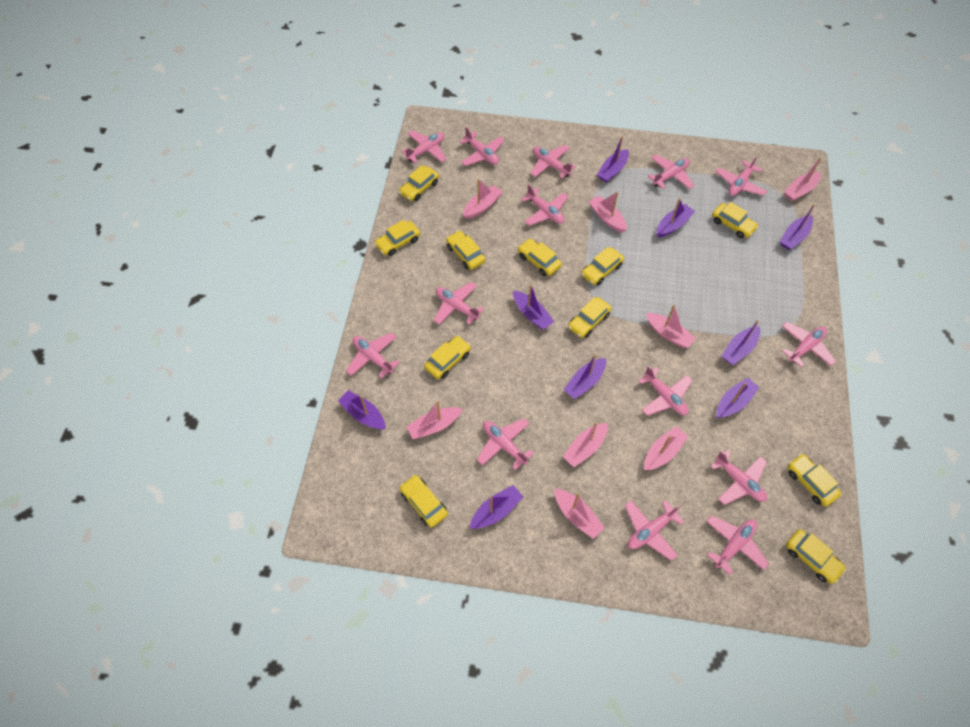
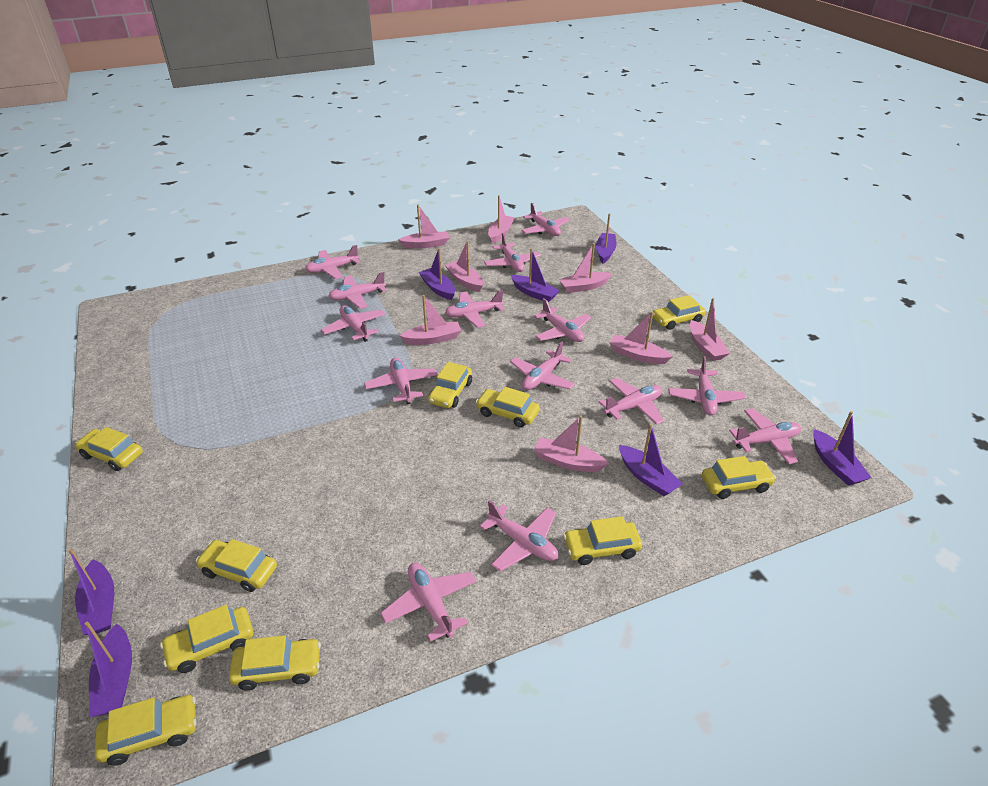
purple boat: [338,390,386,430] [470,485,523,529] [513,284,555,330] [563,354,606,399] [597,136,629,183] [657,198,695,237] [716,377,760,418] [721,320,760,365] [780,204,815,250] = 9 -> [69,549,114,635] [84,621,132,717] [419,248,455,300] [511,248,560,302] [596,213,617,264] [619,424,683,496] [813,411,871,486] = 7
yellow car: [374,220,420,256] [399,165,439,201] [400,475,448,528] [424,336,471,379] [446,231,485,270] [518,239,562,276] [568,297,612,338] [581,247,624,285] [712,202,759,238] [786,529,846,584] [788,454,841,507] = 11 -> [75,427,143,471] [95,695,196,766] [160,605,253,673] [196,539,277,592] [229,635,321,691] [428,362,472,408] [476,387,540,428] [563,516,642,565] [653,295,706,330] [702,456,776,499] = 10

